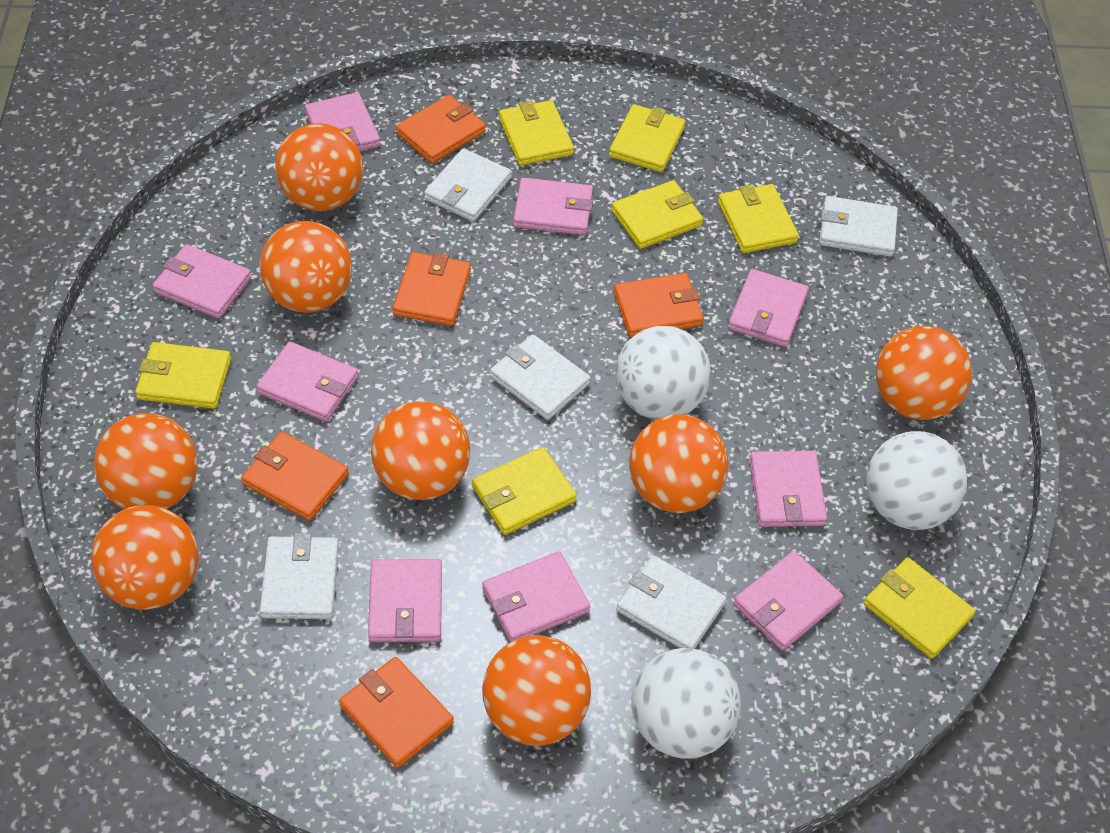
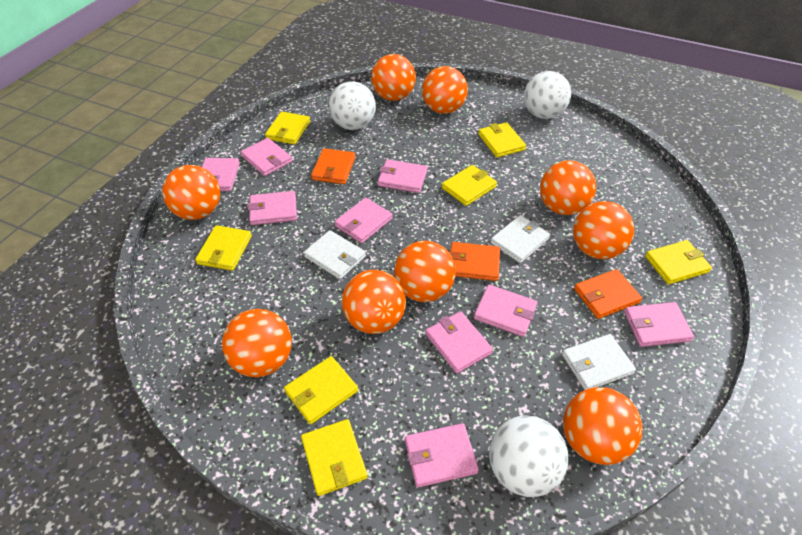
orange ball: [91,505,199,610] [94,413,198,509] [260,221,352,313] [275,123,363,211] [371,401,470,500] [482,635,591,746] [629,415,728,513] [876,326,972,420] = 8 -> [162,165,220,220] [222,309,292,377] [342,270,406,334] [371,54,416,101] [394,241,456,302] [422,66,468,114] [540,161,596,215] [563,387,642,465] [573,201,634,259] = 9
orange wallet: [241,431,349,521] [339,657,454,768] [393,252,471,326] [396,95,486,164] [614,273,704,337] = 5 -> [311,148,356,184] [449,242,500,281] [574,269,642,319] = 3
white wallet: [260,533,339,619] [424,148,512,222] [490,334,590,420] [616,555,726,649] [819,196,898,257] = 5 -> [304,230,366,279] [491,215,550,263] [562,334,636,390] = 3

